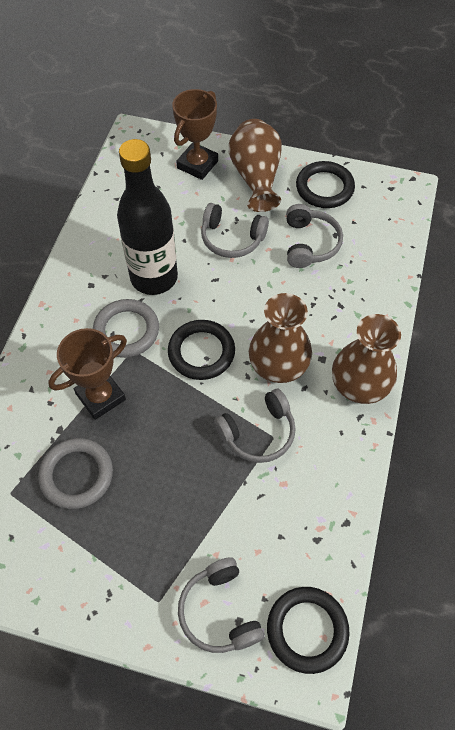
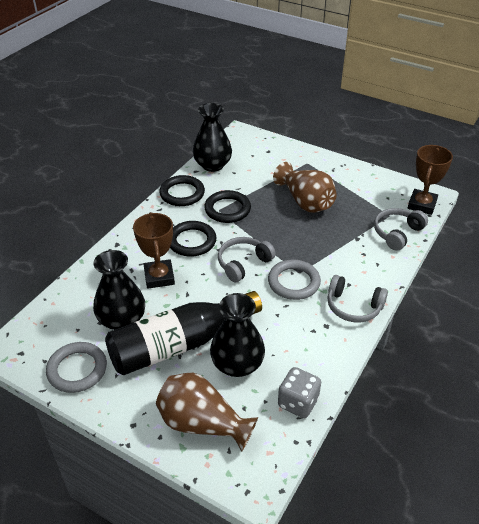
black vase: none = 0 -> [93,250,145,330] [193,103,232,172] [210,293,265,377] = 3
brown vase: [229,119,282,212] [249,293,312,383] [332,314,401,404] = 3 -> [156,373,258,452] [273,162,337,213] = 2
grey dice: none = 0 -> [278,367,321,418] = 1
grey headphones: [178,557,264,653] [201,203,269,258] [214,389,296,463] [286,204,343,268] = 4 -> [218,237,276,282] [328,275,388,322] [374,208,428,251] = 3

